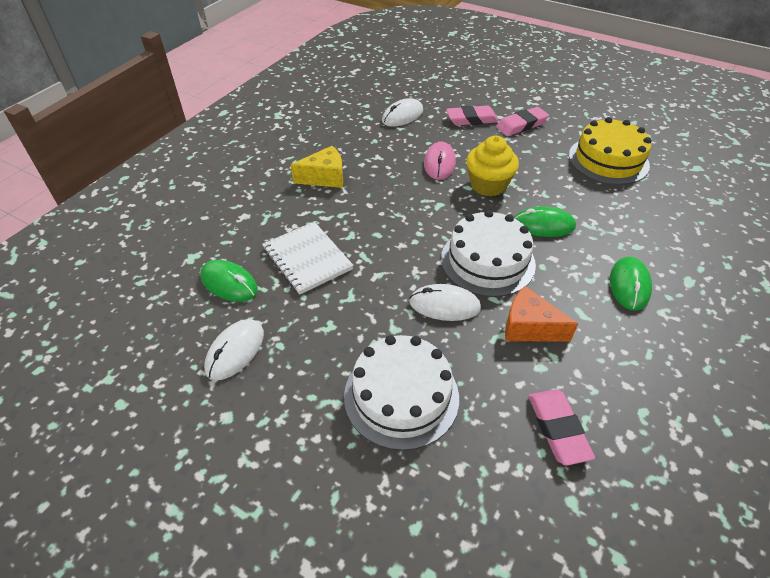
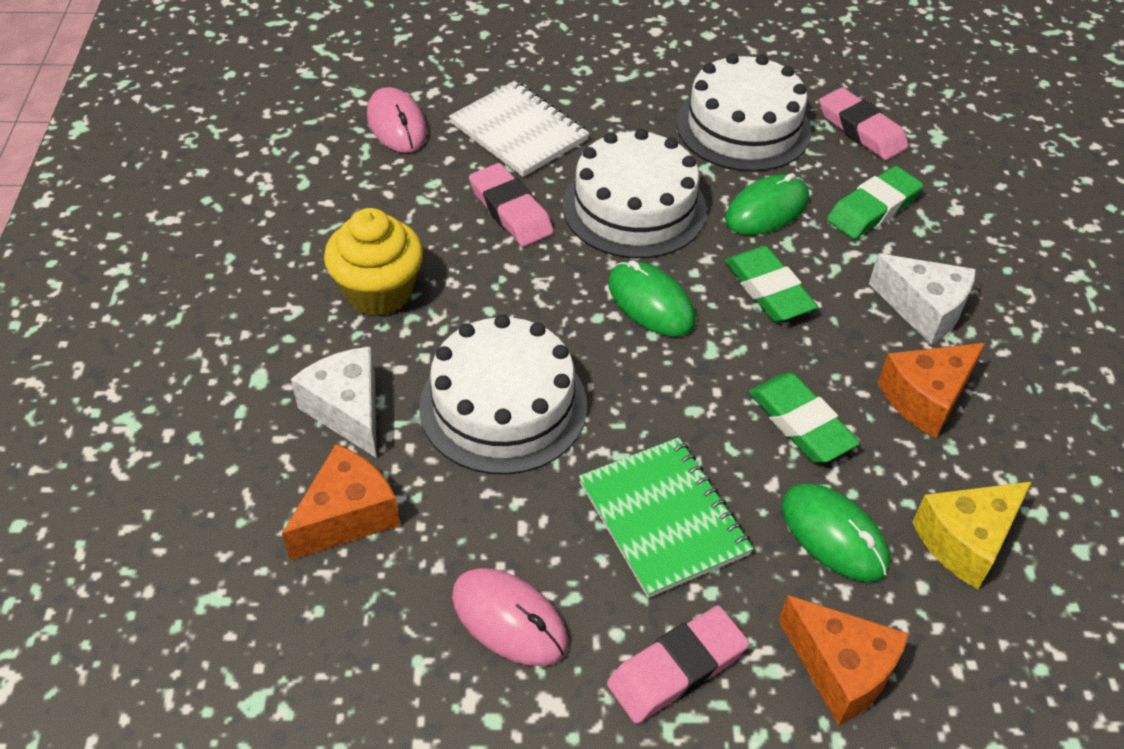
green eraser: none = 0 -> [725,246,818,322] [749,373,860,463] [827,166,923,239] = 3
green notebook: none = 0 -> [579,437,753,598] = 1
orange cheese: [505,286,578,342] = 1 -> [282,444,400,560] [779,595,909,725] [878,343,985,438] = 3
pink mouse: [424,142,456,180] = 1 -> [367,87,427,153] [452,568,568,666] = 2
white cake: [344,335,459,450] [441,210,536,297] = 2 -> [419,314,587,475] [563,129,707,259] [677,53,812,172] = 3
white cheese: none = 0 -> [291,347,376,457] [869,254,976,345] = 2
white mouse: [204,319,264,381] [382,98,423,127] [409,284,481,321] = 3 -> none = 0
yellow cake: [569,117,652,185] = 1 -> none = 0

